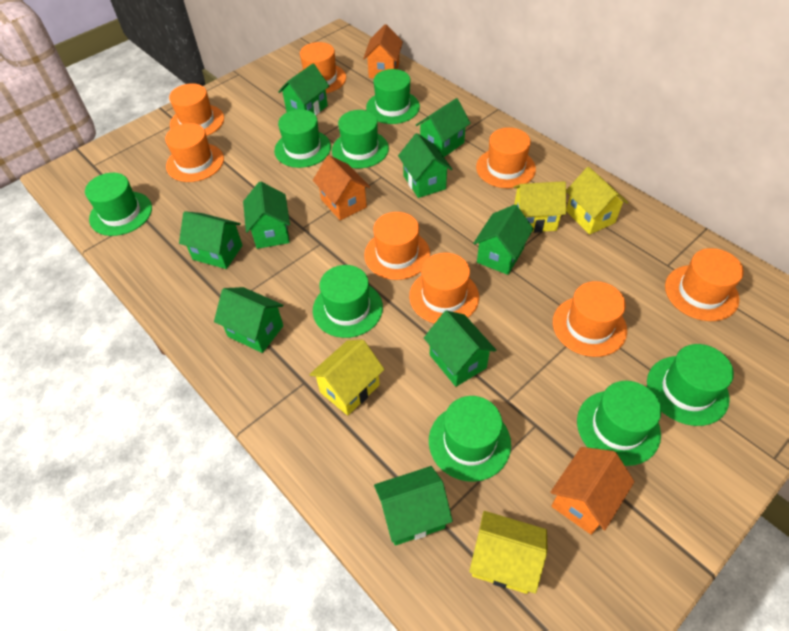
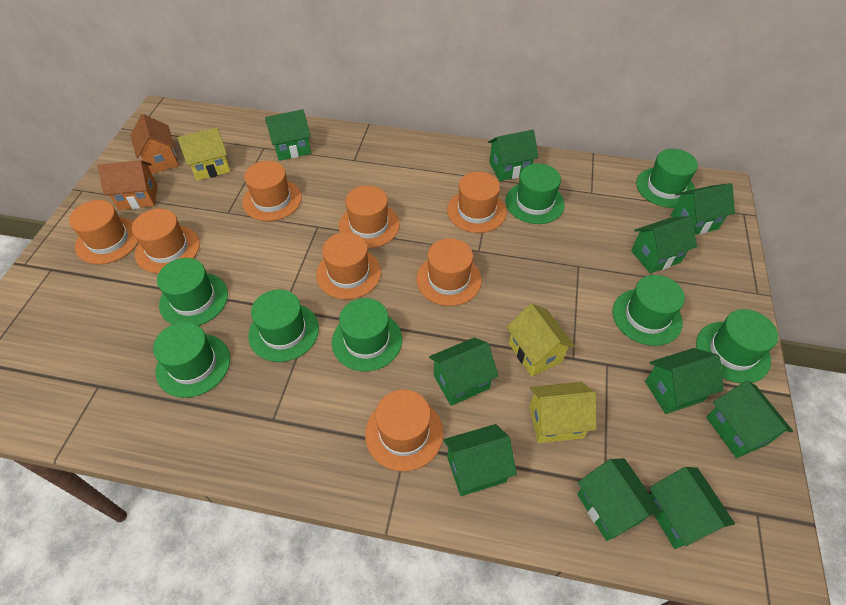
green house: [179,211,243,269] [214,287,284,353] [243,181,290,249] [278,64,329,115] [374,466,453,546] [398,133,452,198] [416,98,471,157] [424,310,496,387] [473,205,534,275] = 9 -> [265,109,311,161] [429,338,499,406] [444,424,517,496] [488,130,539,181] [577,458,662,541] [631,216,697,273] [645,348,724,414] [649,467,735,549] [671,183,735,235] [706,381,793,458] = 10
orange house: [313,155,370,220] [363,24,403,78] [550,447,635,535] = 3 -> [98,160,158,210] [130,114,179,174] = 2
yellow house: [309,340,384,416] [469,511,548,594] [513,181,566,233] [566,167,628,235] = 4 -> [177,127,231,181] [507,304,575,377] [529,382,597,443] = 3

